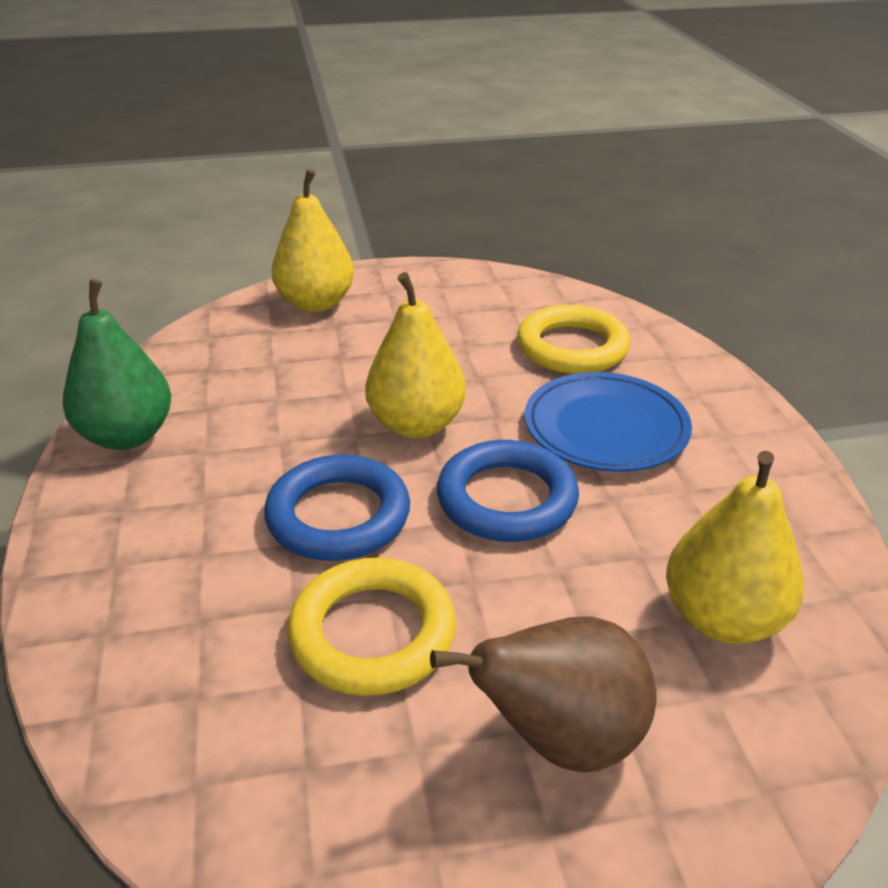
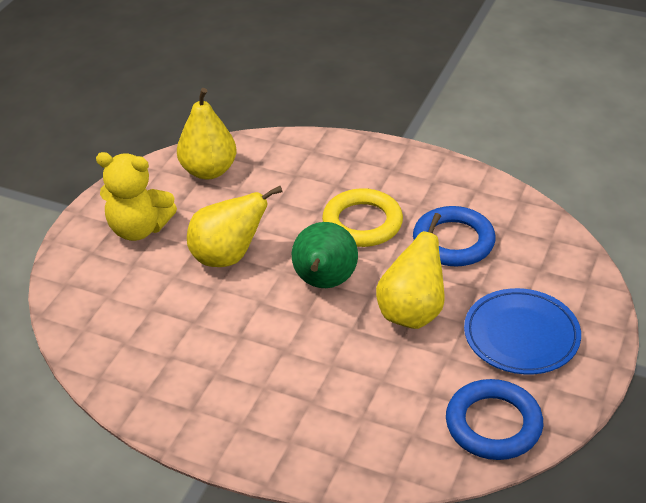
brown pear: [430,616,656,773] = 1 -> none = 0
yellow ring: [287,558,456,696] [517,305,630,374] = 2 -> [322,188,403,247] = 1
yellow teddy bear: none = 0 -> [96,152,177,241] = 1

